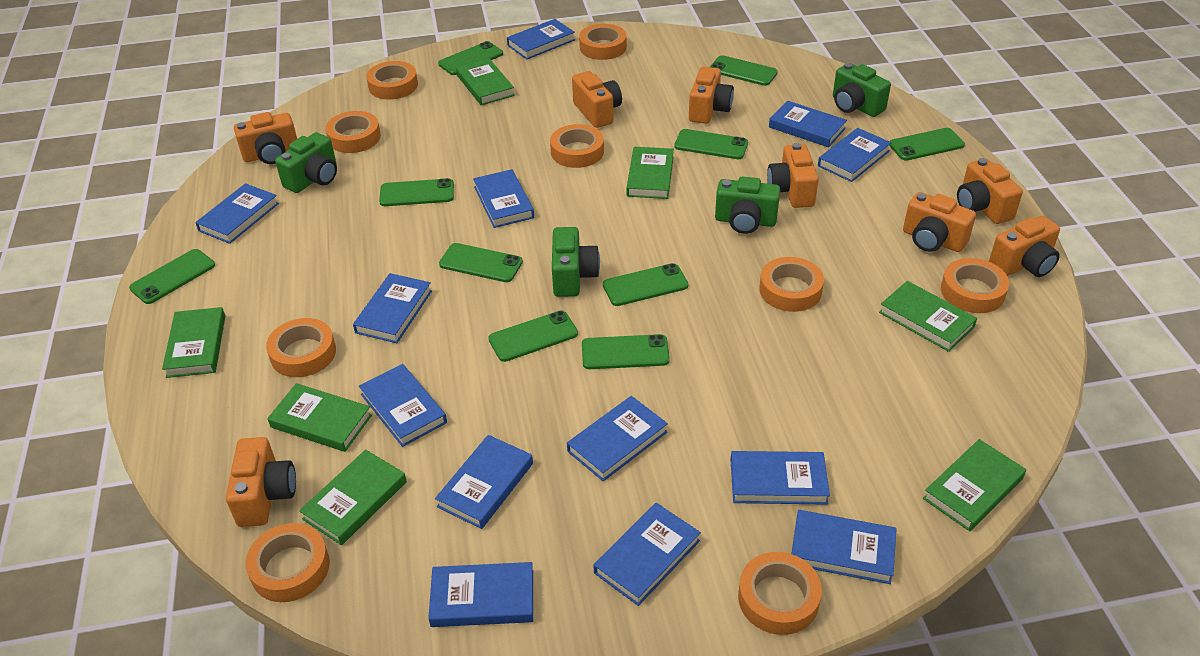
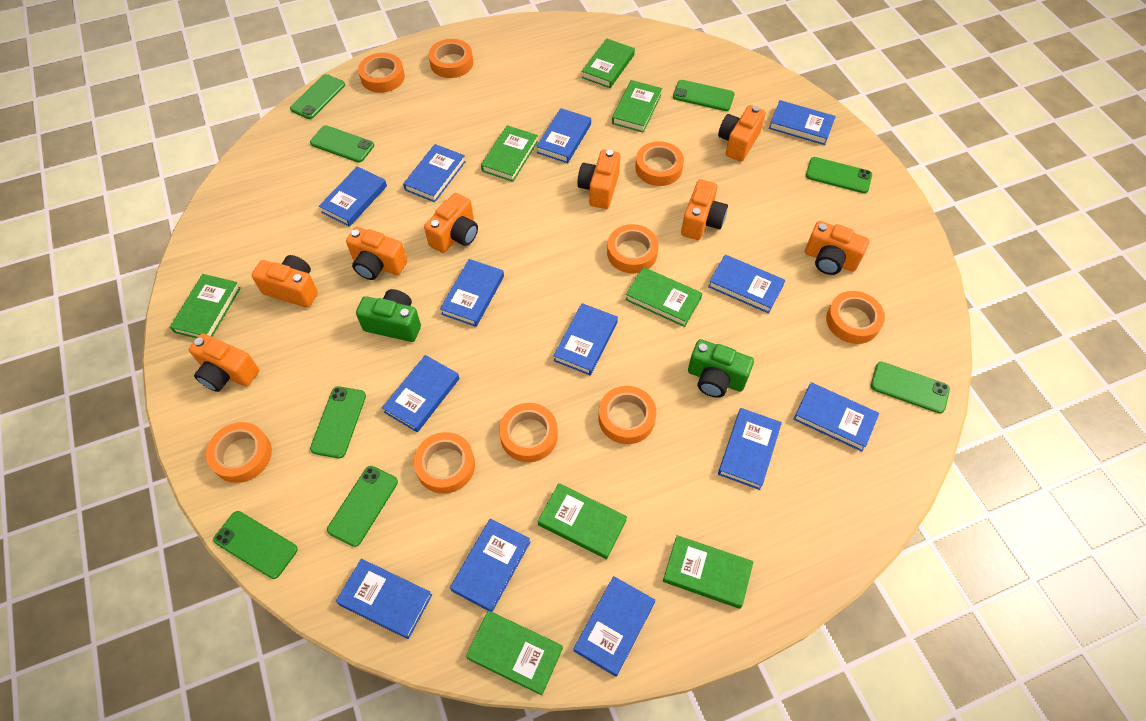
green book: [162,307,225,378] [268,383,372,452] [299,450,407,545] [456,58,515,105] [626,147,674,199] [879,281,977,352] [923,439,1026,531] = 7 -> [170,274,241,338] [466,611,563,696] [481,125,538,182] [538,483,627,559] [582,38,635,88] [612,80,662,133] [625,267,702,327] [663,535,754,609] = 8
green camera: [275,132,337,193] [552,227,600,297] [715,177,780,234] [833,63,891,117] = 4 -> [356,289,421,342] [688,339,754,398] = 2
green phone: [129,249,215,304] [379,178,454,206] [438,41,503,75] [439,243,523,282] [488,310,578,362] [582,334,670,369] [603,263,688,306] [674,129,748,159] [710,55,778,86] [889,128,965,161] = 10 -> [213,511,298,579] [290,74,345,119] [310,125,374,163] [310,386,366,458] [327,466,398,547] [673,80,735,111] [806,157,872,193] [871,362,950,413] = 8

